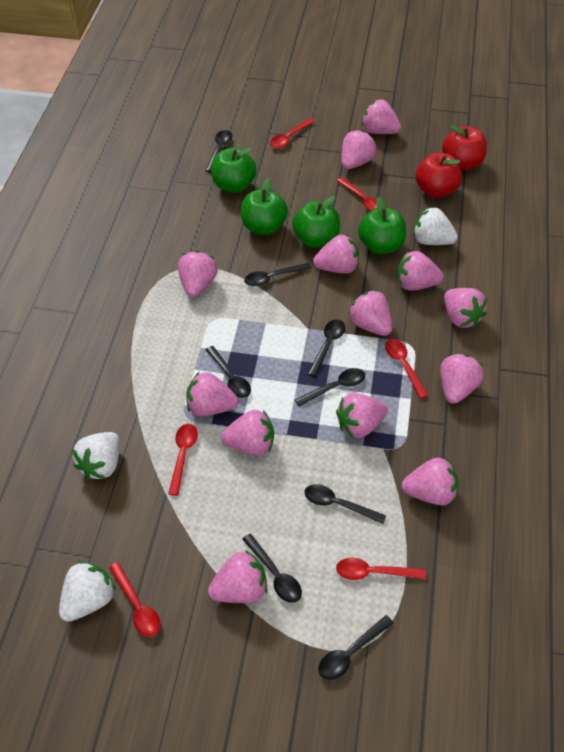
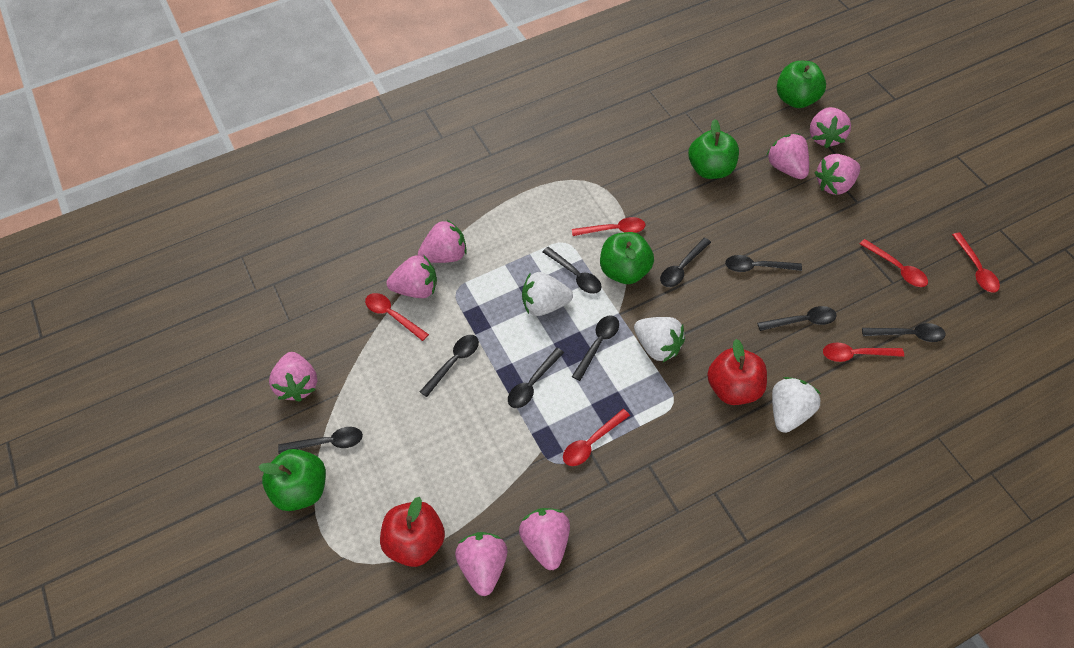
black spoon: [205,130,232,173] [205,346,251,398] [242,534,302,603] [244,263,311,286] [295,368,365,406] [304,484,386,524] [308,319,345,377] [318,615,394,680] = 8 -> [278,427,363,454] [420,335,479,397] [508,348,564,408] [542,247,602,294] [572,316,619,381] [660,238,711,287] [725,255,802,272] [757,306,837,331] [862,323,945,342] = 9
pink strawberry: [178,251,218,297] [186,372,238,416] [208,550,267,603] [221,410,274,456] [313,235,359,274] [336,393,388,438] [341,130,377,169] [348,290,392,336] [361,99,401,134] [397,251,444,291] [402,458,458,506] [440,354,484,404] [444,288,487,328] = 13 -> [269,352,317,401] [387,255,437,298] [418,220,467,263] [455,532,508,596] [519,508,570,570] [767,134,809,179] [810,107,851,148] [815,154,860,195] = 8

